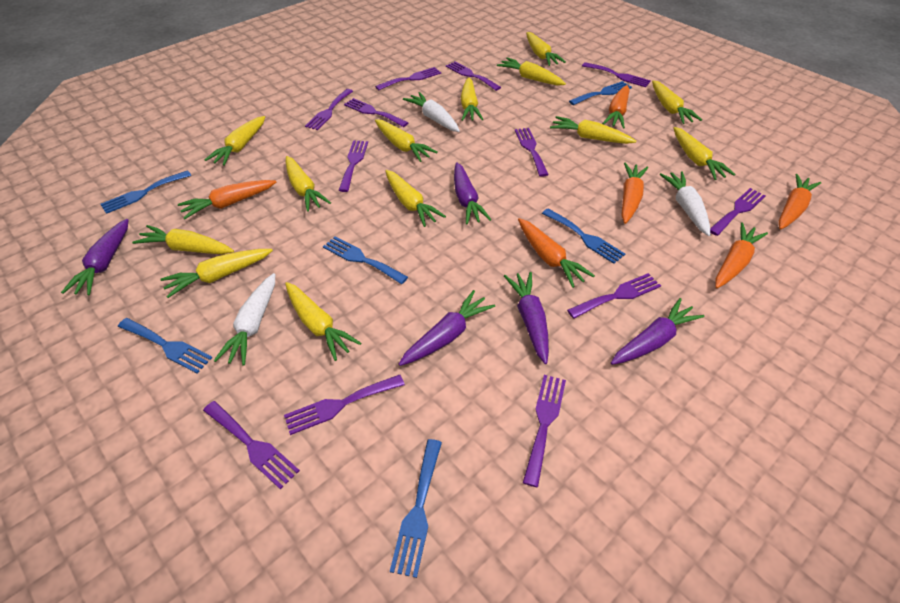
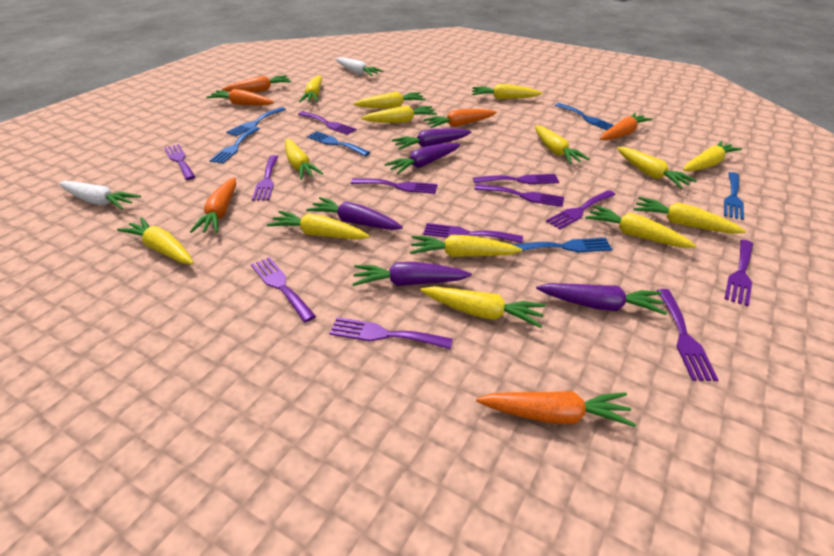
white carrot: [214,273,275,366] [403,92,460,132] [660,171,710,236] = 3 -> [59,181,141,209] [336,57,384,76] = 2
yellow carrot: [132,225,234,254] [160,249,273,298] [204,116,265,166] [285,282,361,361] [286,156,331,212] [375,119,438,162] [385,170,446,227] [461,77,483,121] [497,58,566,86] [526,32,566,66] [550,116,636,144] [652,80,702,124] [673,127,735,180] = 13 -> [117,217,194,264] [267,211,370,240] [285,139,324,180] [299,75,322,102] [353,92,426,108] [361,105,437,123] [410,235,522,257] [420,286,546,328] [472,84,542,99] [535,125,590,164] [585,205,696,248] [617,147,697,188] [634,197,746,234] [683,141,742,171] = 14

